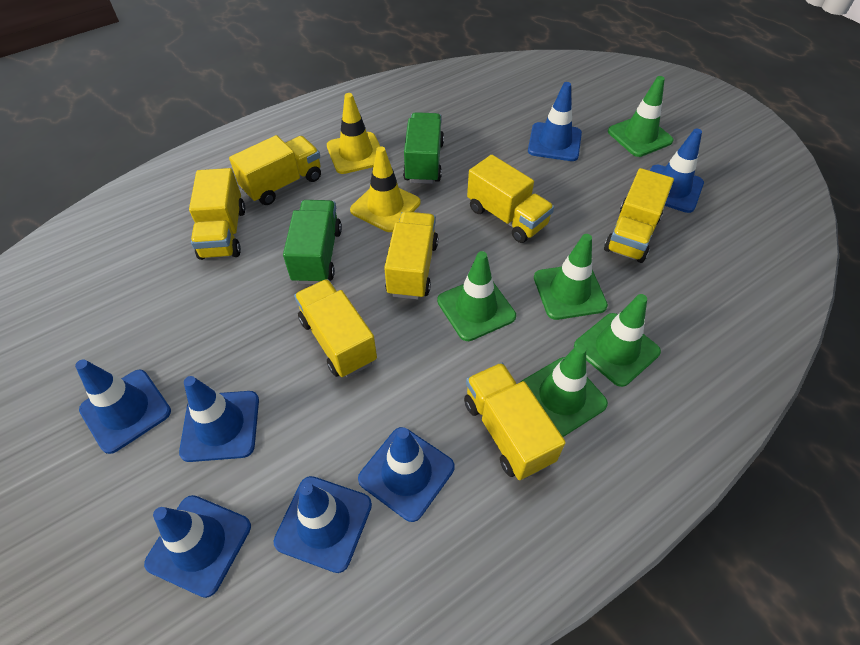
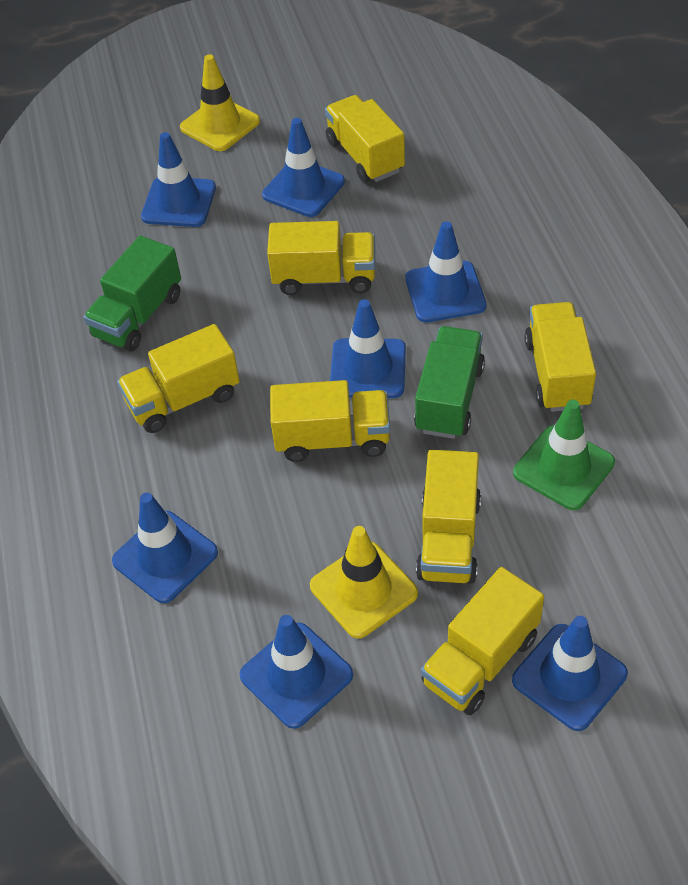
green traffic cone: [437,251,516,341] [519,344,608,437] [534,234,608,320] [574,294,661,387] [608,76,674,157] = 5 -> [513,400,615,510] = 1

